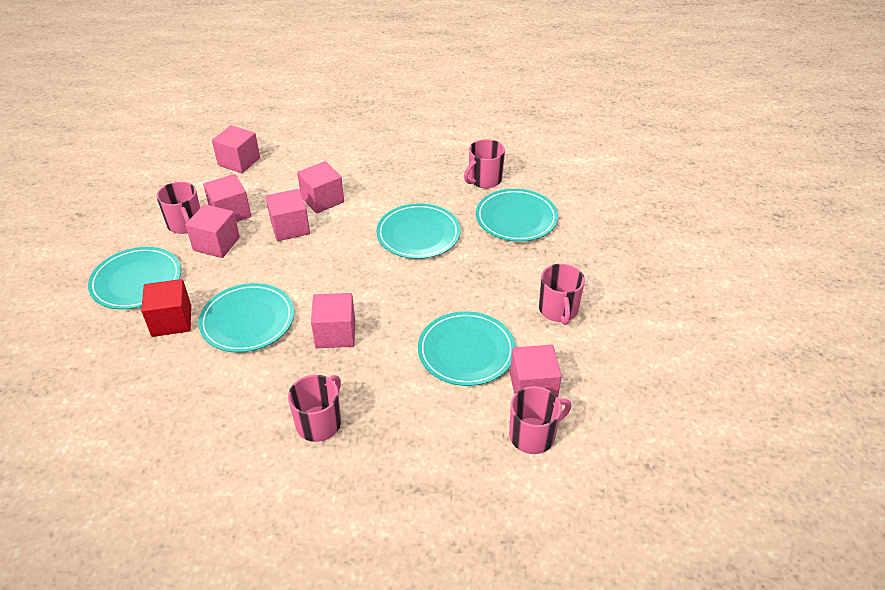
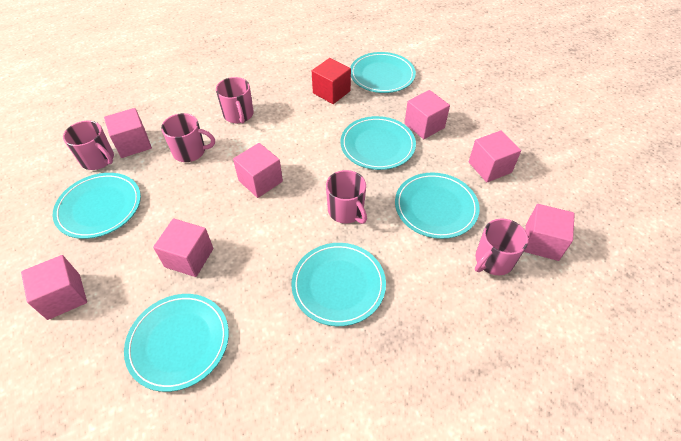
turquoise plate: [88,247,181,310] [198,283,294,353] [376,203,461,259] [418,311,515,386] [476,189,558,242] = 5 -> [53,173,141,239] [124,294,229,392] [291,243,386,326] [341,116,416,170] [350,52,416,93] [395,172,480,239] = 6

